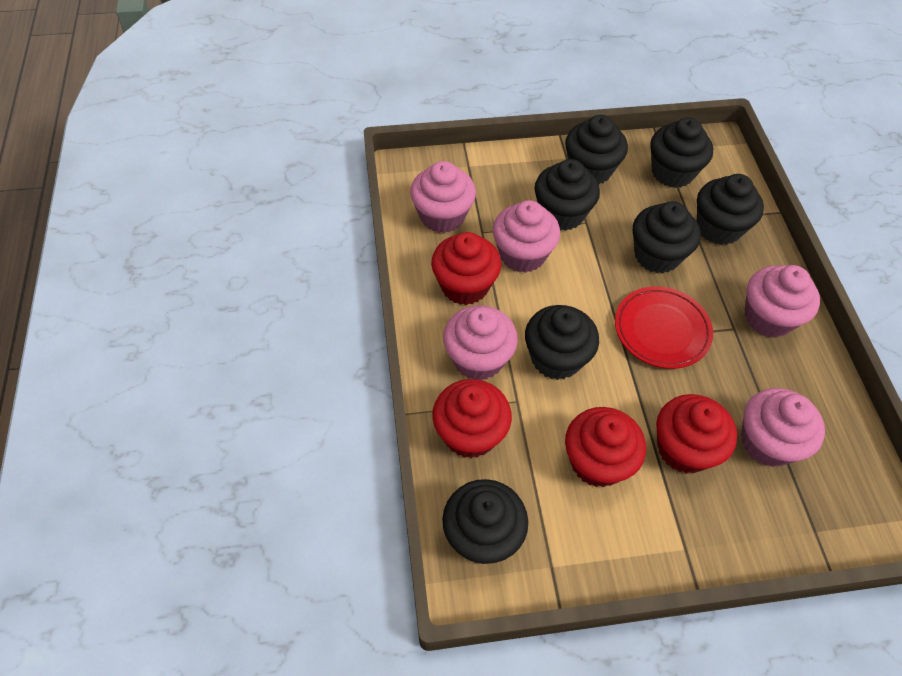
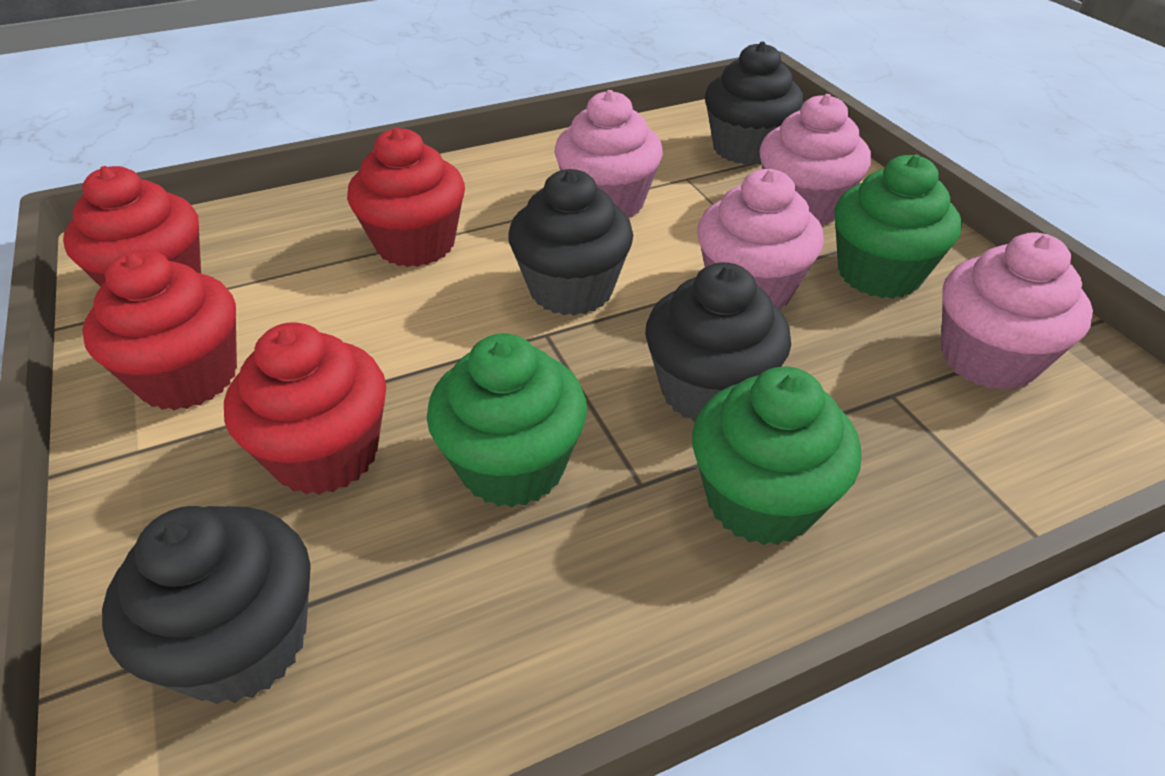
black cupcake: [442,479,528,564] [525,305,599,380] [535,159,600,231] [565,115,628,184] [633,201,701,273] [650,117,713,188] [697,174,764,245] = 7 -> [102,506,311,704] [508,169,633,316] [645,262,791,423] [705,42,804,165] = 4
green cupcake: none = 0 -> [427,333,587,508] [692,366,861,545] [834,154,962,299] = 3
pink cupcake: [410,161,476,233] [443,305,518,380] [493,200,560,273] [741,388,825,467] [744,265,820,338] = 5 -> [554,90,663,218] [697,169,824,310] [759,94,871,225] [941,232,1093,390] = 4
red plate: [615,286,713,369] = 1 -> none = 0

